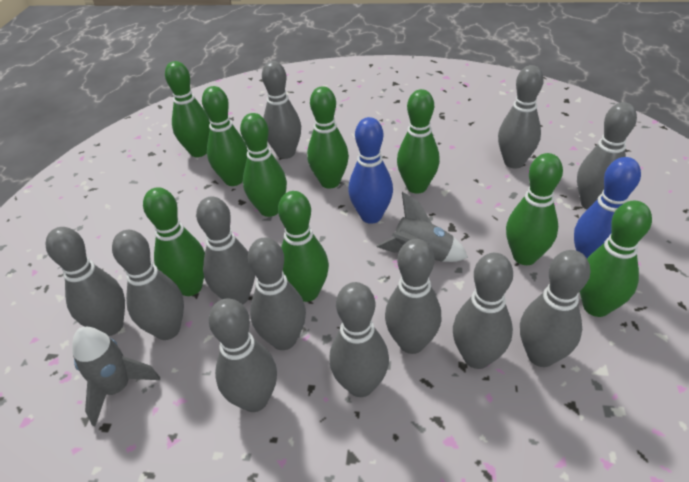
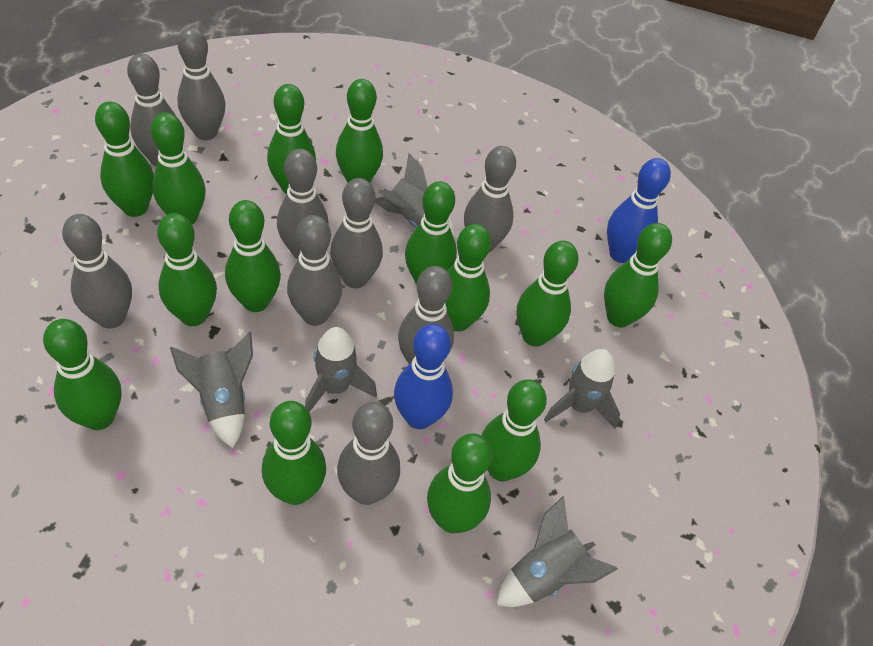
green bowling pin: [143,188,205,296] [165,61,210,157] [202,86,248,186] [240,113,287,217] [278,191,329,302] [307,86,349,189] [397,89,440,194] [506,153,563,265] [580,201,652,317] = 9 -> [43,319,122,430] [95,101,154,217] [151,113,206,225] [157,213,217,326] [225,200,281,312] [262,401,326,505] [267,84,316,194] [336,79,383,183] [405,181,457,285] [427,433,493,533] [446,224,491,331] [481,379,547,481] [517,241,578,347] [604,223,672,328] = 14
grey bowling pin: [45,227,125,336] [112,230,184,340] [196,197,255,305] [209,298,277,412] [248,238,306,350] [262,61,301,159] [329,282,389,397] [385,239,442,354] [453,253,513,369] [498,65,544,169] [520,250,591,367] [577,102,637,209] = 12 -> [62,214,132,329] [127,53,176,167] [177,27,226,140] [277,149,329,259] [287,215,342,326] [330,178,383,288] [337,402,400,505] [398,266,454,364] [464,146,516,252] = 9
grey rocket: [72,327,160,426] [376,192,468,262] = 2 -> [170,332,253,448] [305,327,377,412] [375,153,455,236] [496,496,617,607] [544,349,620,429] = 5

